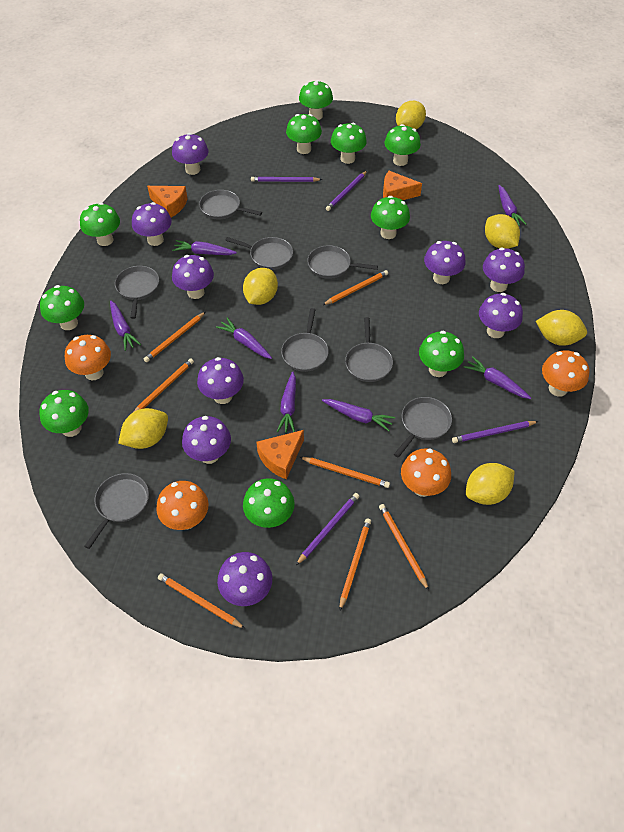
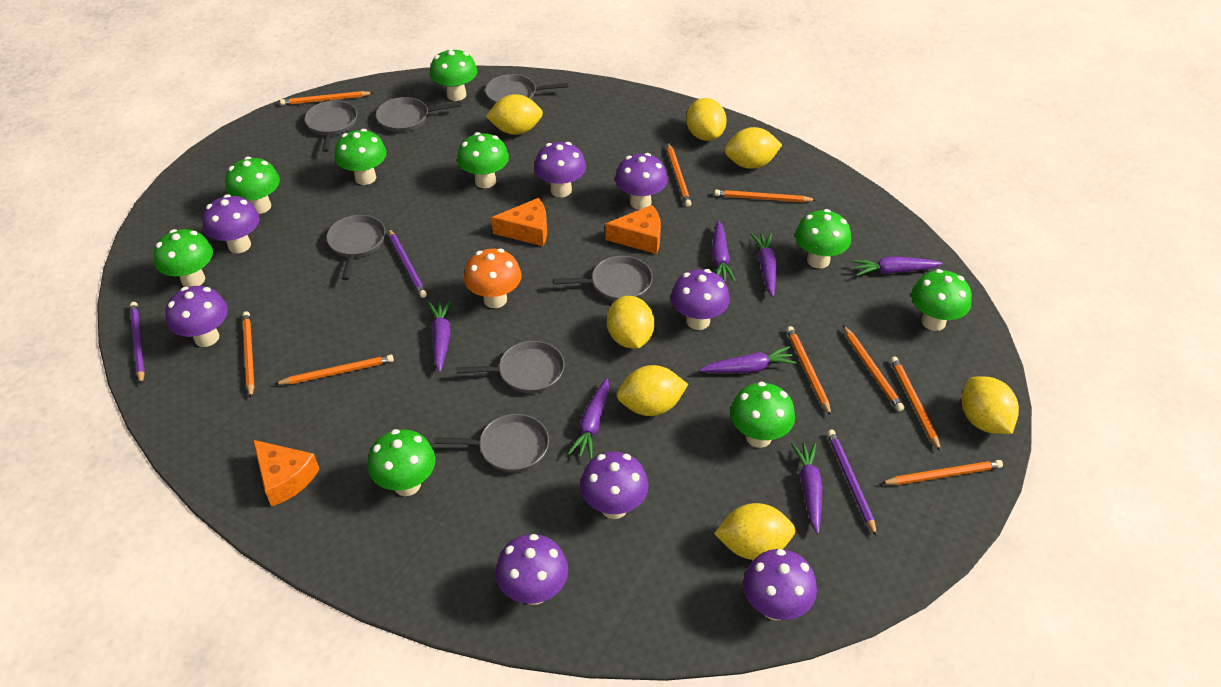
green mushroom: [40,285,84,330] [40,390,89,437] [80,203,120,246] [243,478,295,528] [286,114,322,154] [299,80,333,120] [331,123,367,164] [371,196,410,239] [384,124,421,166] [419,331,464,377] = 10 -> [154,229,213,287] [225,157,280,214] [335,129,387,185] [368,429,435,496] [430,48,477,101] [457,132,509,188] [730,382,795,448] [795,209,851,269] [911,269,972,331] = 9
grey pan: [84,473,149,549] [115,266,159,319] [199,190,262,220] [225,237,293,270] [281,308,329,372] [307,245,378,279] [345,317,393,382] [394,397,452,457] = 8 -> [305,100,357,152] [326,215,385,280] [376,97,461,132] [434,414,549,472] [456,341,565,393] [485,74,568,104] [553,256,653,301] = 7
orange mushroom: [65,335,111,380] [156,481,209,530] [401,448,451,497] [542,350,589,397] = 4 -> [464,249,521,308] = 1
orange pencil: [134,358,194,411] [143,312,206,362] [158,573,245,629] [300,457,390,488] [323,270,388,305] [339,519,371,610] [379,504,429,591] = 7 -> [242,311,255,398] [275,355,394,385] [280,91,373,105] [667,143,692,207] [714,190,816,202] [787,326,831,416] [843,325,904,411] [881,460,1003,485] [890,356,941,452] = 9
purple mushroom: [132,202,172,246] [172,133,208,175] [172,255,214,299] [182,416,231,464] [197,357,244,404] [217,552,272,606] [424,241,466,284] [479,293,523,338] [483,248,525,292] = 9 -> [165,286,228,347] [202,194,260,253] [496,534,568,605] [534,142,586,197] [580,452,648,519] [615,153,668,210] [671,269,730,330] [743,549,817,621] = 8
purple pencil: [251,177,322,182] [296,493,359,565] [326,171,367,211] [452,421,539,443] = 4 -> [130,302,145,385] [388,228,427,298] [827,430,877,536] = 3
yellow lemon: [118,408,168,449] [243,268,278,305] [396,101,426,129] [466,463,515,505] [485,214,520,249] [536,310,587,346] = 6 -> [486,94,543,135] [607,296,655,349] [617,365,688,416] [686,98,727,141] [714,503,796,560] [725,127,782,169] [962,376,1019,434] = 7

